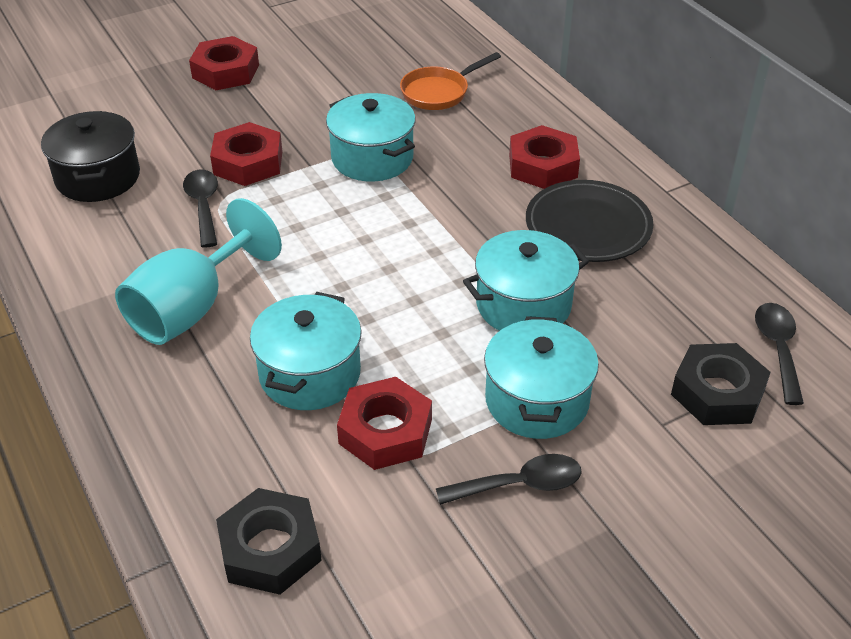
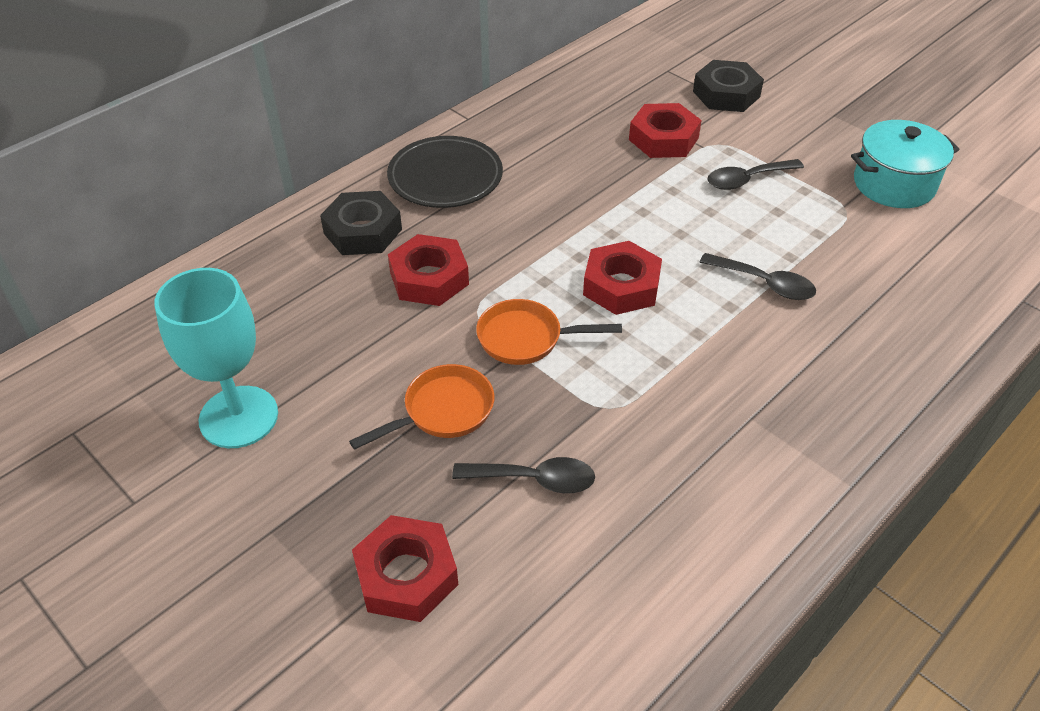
black pot: [41,111,140,202] = 1 -> none = 0
orange pan: [400,52,501,110] = 1 -> [349,364,494,450] [476,299,622,365] = 2
turquoise pot: [250,292,361,410] [326,93,416,181] [463,230,589,331] [484,316,599,439] = 4 -> [851,120,960,208] = 1

